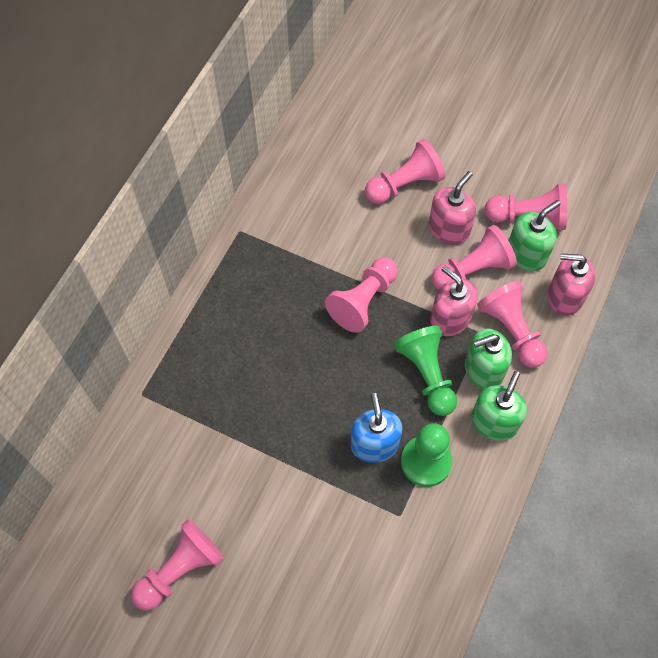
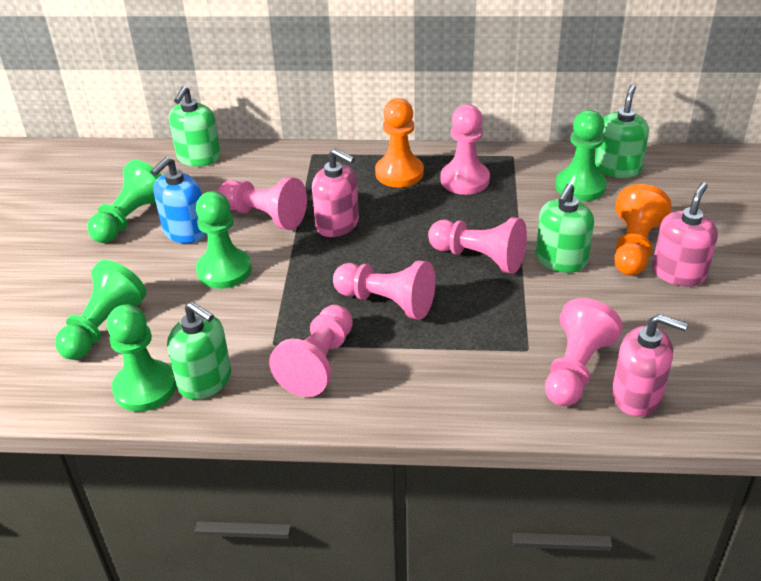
green pawn: [394,325,457,416] [401,423,452,487] = 2 -> [55,260,146,360] [87,160,162,243] [107,304,176,412] [196,191,252,289] [555,110,607,202] = 5
green soap dispenser: [465,328,512,389] [471,371,527,441] [509,200,560,271] = 3 -> [167,302,231,400] [169,86,221,166] [536,183,594,273] [595,85,649,178] = 4
orange pawn: none = 0 -> [375,98,424,188] [614,184,672,276] = 2

